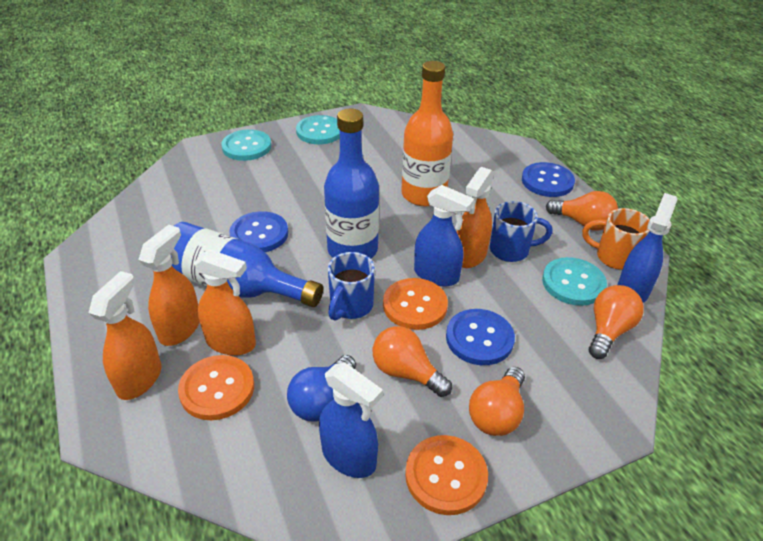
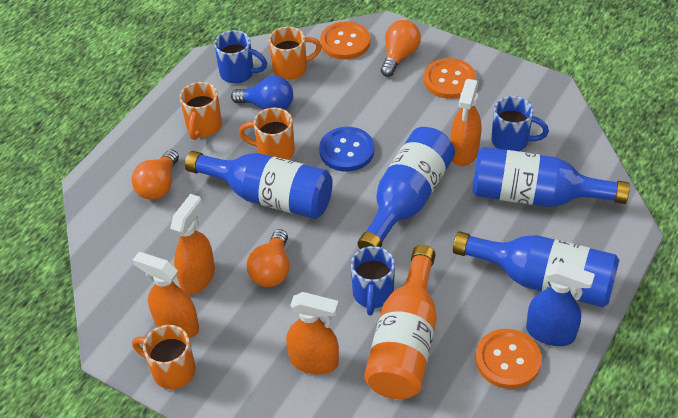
blue bottle: [171,222,323,307] [324,109,379,259] = 2 -> [185,151,333,219] [358,127,455,249] [453,231,619,307] [472,147,630,207] = 4
blue button: [229,211,288,252] [446,309,515,365] [522,162,575,197] = 3 -> [319,127,374,172] = 1
blue mug: [328,252,375,321] [490,201,553,262] = 2 -> [214,30,267,84] [351,246,395,315] [491,96,549,151] = 3
blue spray bottle: [319,362,383,478] [414,185,474,286] [617,193,678,303] = 3 -> [526,262,595,346] = 1
orange light bulb: [373,326,452,397] [469,367,525,436] [546,191,618,231] [589,285,644,359] = 4 -> [131,150,179,200] [247,229,289,287] [381,20,421,77] = 3
orange mug: [582,208,650,270] = 1 -> [132,325,196,389] [180,82,222,140] [239,108,295,160] [269,27,322,80] = 4
turquoise button: [221,129,271,161] [296,115,340,145] [542,257,607,306] = 3 -> none = 0

